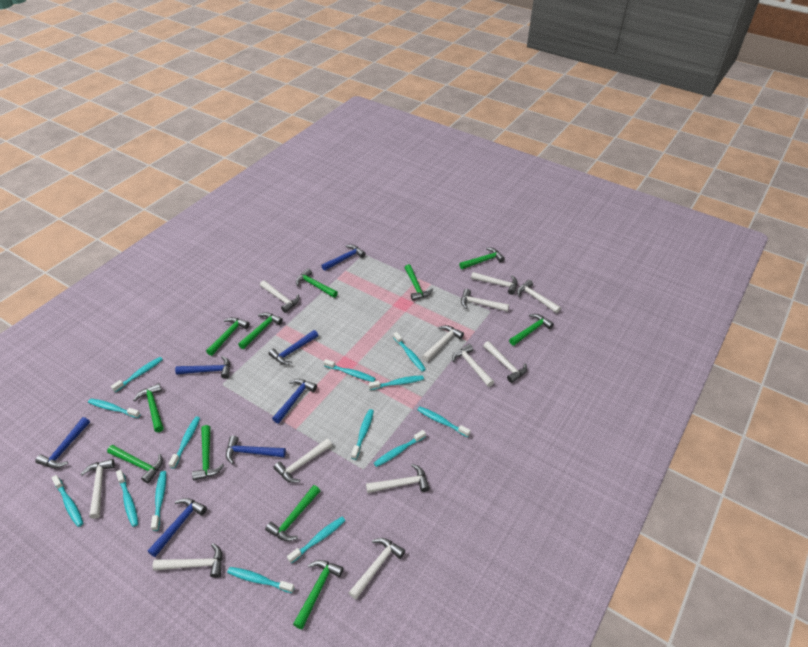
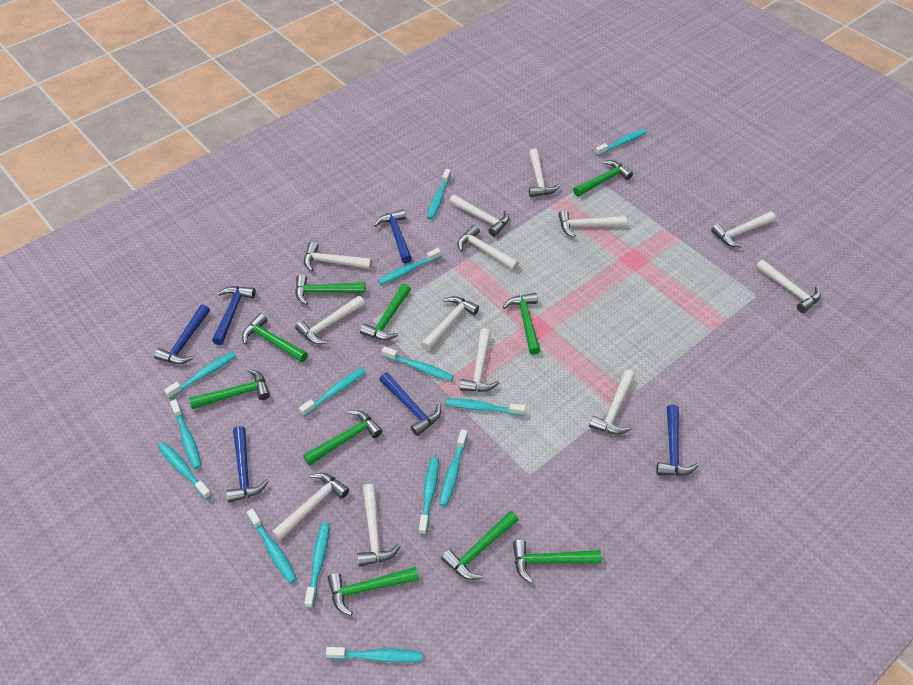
blue hammer: [35,417,90,468] [147,498,207,557] [175,356,230,379] [226,435,286,464] [268,330,318,365] [272,379,317,423] [321,245,366,271] = 7 -> [154,304,210,364] [212,286,256,345] [226,426,269,503] [374,209,412,263] [379,372,441,436] [656,405,698,476] = 6
green hammer: [107,445,163,483] [133,383,164,432] [192,425,224,481] [206,317,250,356] [238,312,283,349] [265,485,320,541] [293,560,344,629] [296,268,338,298] [405,264,433,301] [459,247,505,269] [509,314,554,346] = 11 -> [189,369,270,409] [242,313,308,363] [295,274,365,305] [303,410,382,466] [328,567,419,616] [360,284,411,340] [441,511,519,580] [503,293,541,355] [513,539,601,583] [573,160,633,197] = 10
white hammer: [81,459,115,519] [153,543,222,578] [260,280,300,313] [274,439,332,483] [348,538,405,600] [366,464,430,493] [422,325,464,362] [452,344,494,387] [461,289,509,312] [471,272,518,295] [483,341,527,383] [517,280,561,313] = 12 -> [272,473,349,541] [295,295,365,344] [304,242,372,272] [357,484,401,566] [421,296,479,351] [449,195,509,237] [458,225,519,270] [460,328,499,392] [529,149,560,197] [558,210,626,237] [589,370,635,434] [711,211,776,247] [756,260,821,313] = 13

